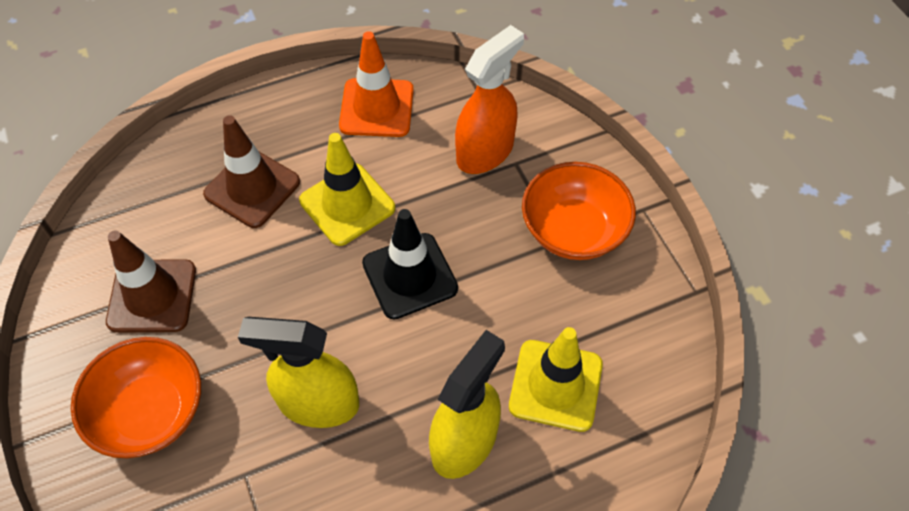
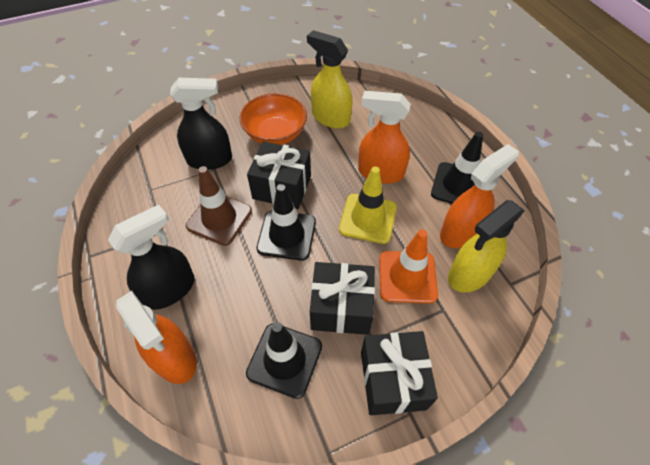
black gift: none = 0 -> [247,141,311,209] [310,262,375,335] [361,331,438,415] = 3
black spray bottle: none = 0 -> [108,205,195,310] [170,78,232,170] = 2
black traffic cone: [362,209,458,320] = 1 -> [246,322,322,399] [257,184,316,261] [431,132,483,204] = 3
brown traffic cone: [106,231,196,333] [203,115,300,228] = 2 -> [186,166,252,246] = 1
orange bowl: [71,337,201,458] [522,162,636,260] = 2 -> [240,93,307,145] = 1
orange spray bottle: [455,25,524,174] = 1 -> [116,291,197,384] [358,91,411,184] [440,144,519,248] = 3
yellow traffic cone: [299,133,395,246] [509,327,603,432] = 2 -> [339,166,397,244] = 1

